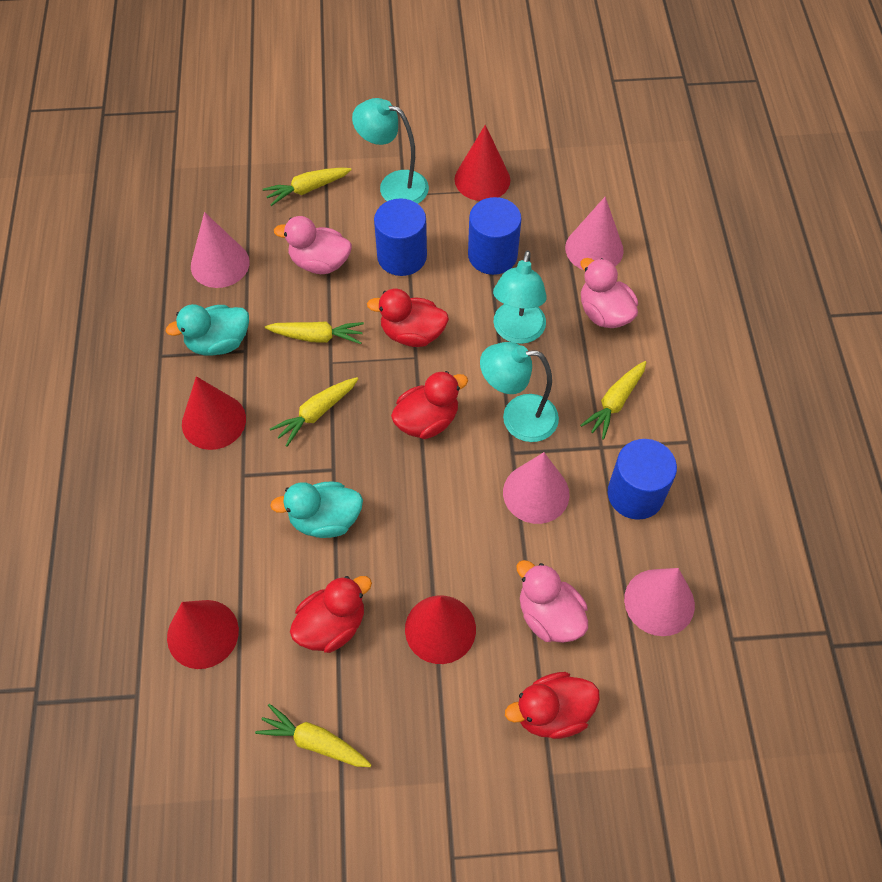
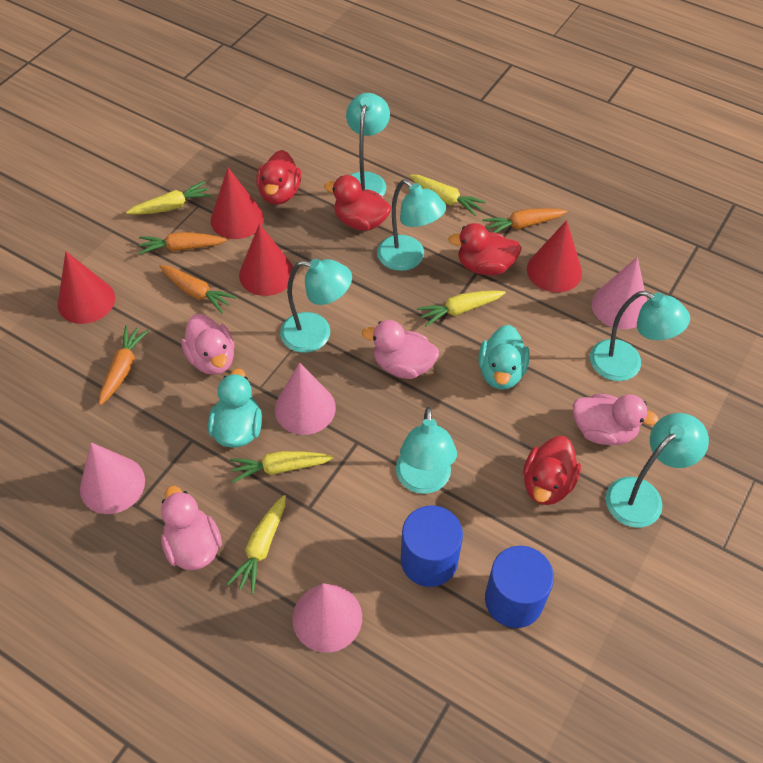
blue cylinder: [374,198,427,276] [468,197,522,275] [608,439,677,520] = 3 -> [401,505,463,587] [485,546,554,628] = 2
orange carrot: none = 0 -> [99,325,149,405] [138,232,227,254] [159,265,237,313] [483,208,567,233] = 4
pink duck: [274,216,352,274] [516,560,588,643] [581,258,638,328] = 3 -> [161,486,222,570] [181,314,235,375] [362,320,439,379] [573,394,659,445] = 4
turquoise lamp: [352,98,429,204] [480,342,559,442] [493,251,547,344] = 3 -> [280,259,352,353] [346,93,390,196] [377,179,446,271] [396,407,457,494] [590,291,690,381] [606,413,709,528] = 6

